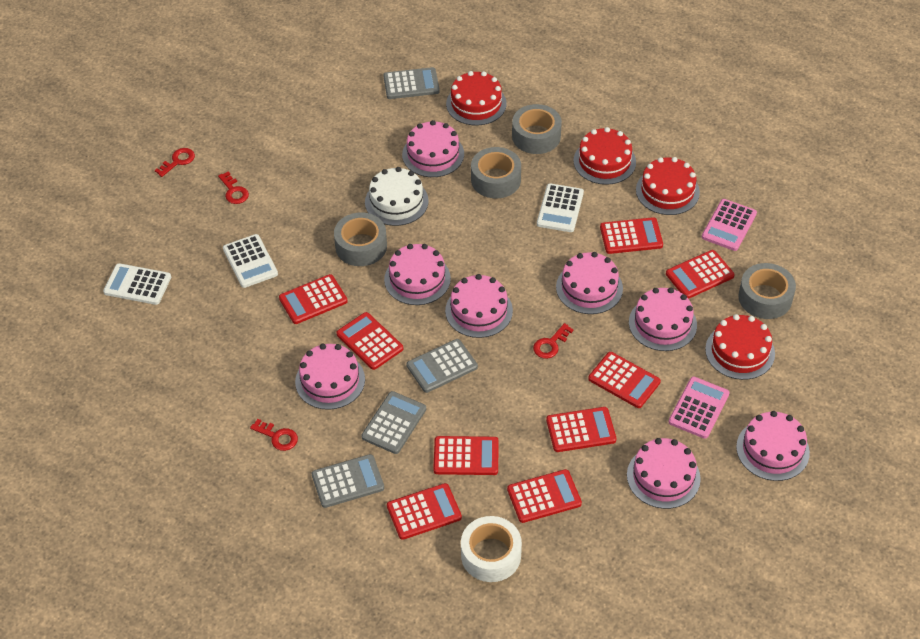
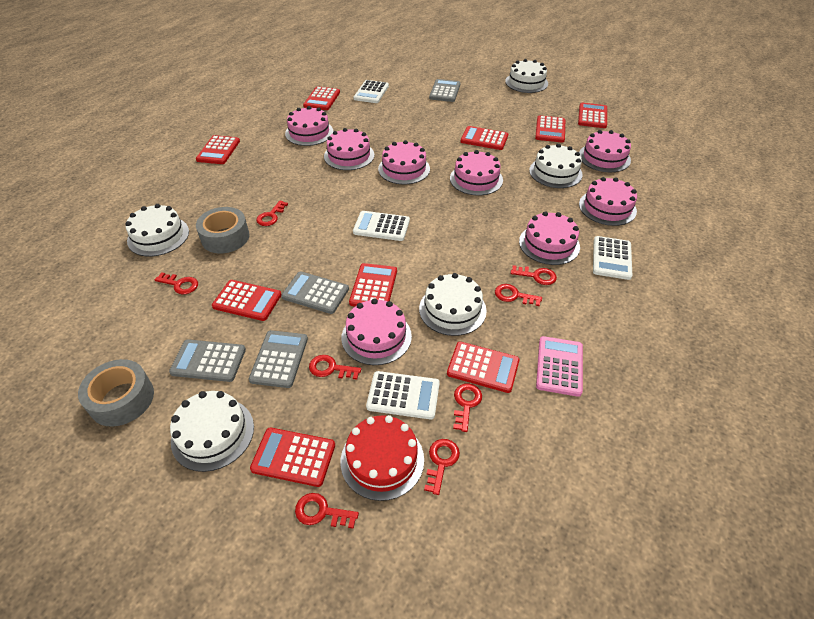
grey tape: [334,212,387,266] [471,147,521,198] [512,104,562,154] [738,263,796,319] = 4 -> [78,359,154,427] [196,207,249,253] = 2
pink calculator: [669,377,730,439] [702,199,757,251] = 2 -> [536,336,583,397] = 1
red cake: [446,71,507,125] [574,127,636,185] [636,157,700,215] [705,314,775,380] = 4 -> [341,415,424,501] = 1
red key: [155,148,195,177] [218,172,249,204] [250,419,298,451] [533,323,574,359] = 4 -> [154,272,198,294] [256,201,288,226] [295,493,359,529] [309,355,361,380] [424,439,460,495] [453,384,482,432] [495,284,542,306] [511,265,557,285] = 8
white cake: [365,167,429,226] = 1 -> [125,204,189,256] [170,391,254,472] [419,273,487,336] [505,59,548,93] [529,144,583,188] = 5
white calculator: [103,263,171,305] [223,234,278,288] [537,183,584,232] = 3 -> [353,80,389,103] [353,211,410,241] [366,371,440,420] [593,236,632,280] = 4
white tape: [461,516,522,582] = 1 -> none = 0

